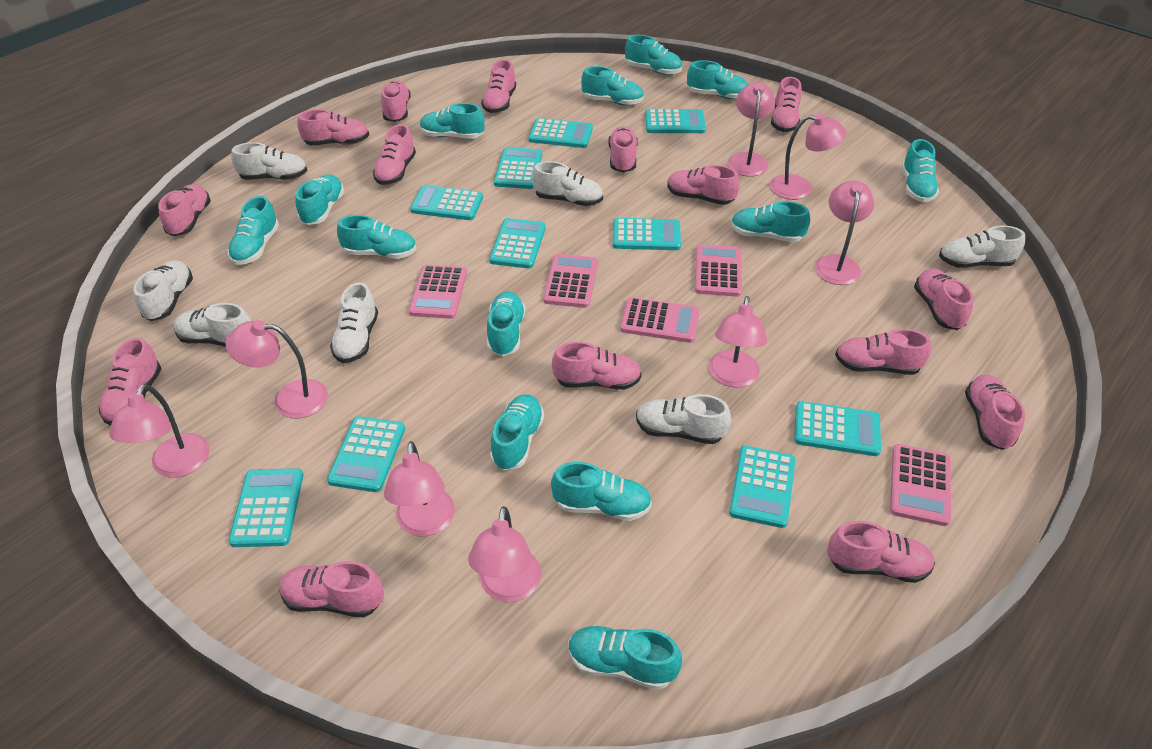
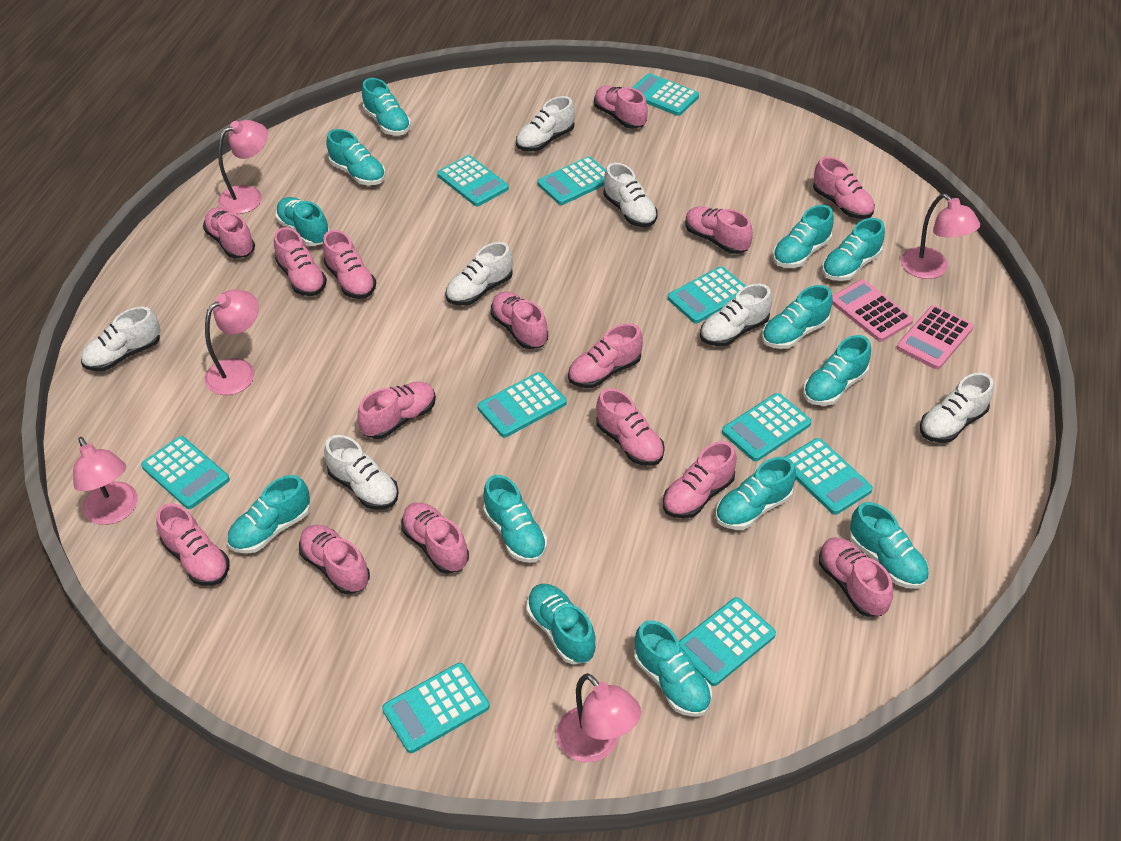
pink calculator: [409,265,467,319] [543,254,598,308] [620,297,700,343] [695,244,742,297] [890,444,951,526] = 5 -> [832,280,913,342] [897,305,974,369] = 2
pink lamp: [109,384,209,478] [225,320,328,419] [384,441,455,536] [468,506,541,602] [709,296,767,388] [728,82,775,177] [770,113,846,200] [815,181,874,285] = 8 -> [73,437,138,525] [205,290,259,395] [218,120,268,214] [557,673,641,762] [901,194,980,279] = 5

